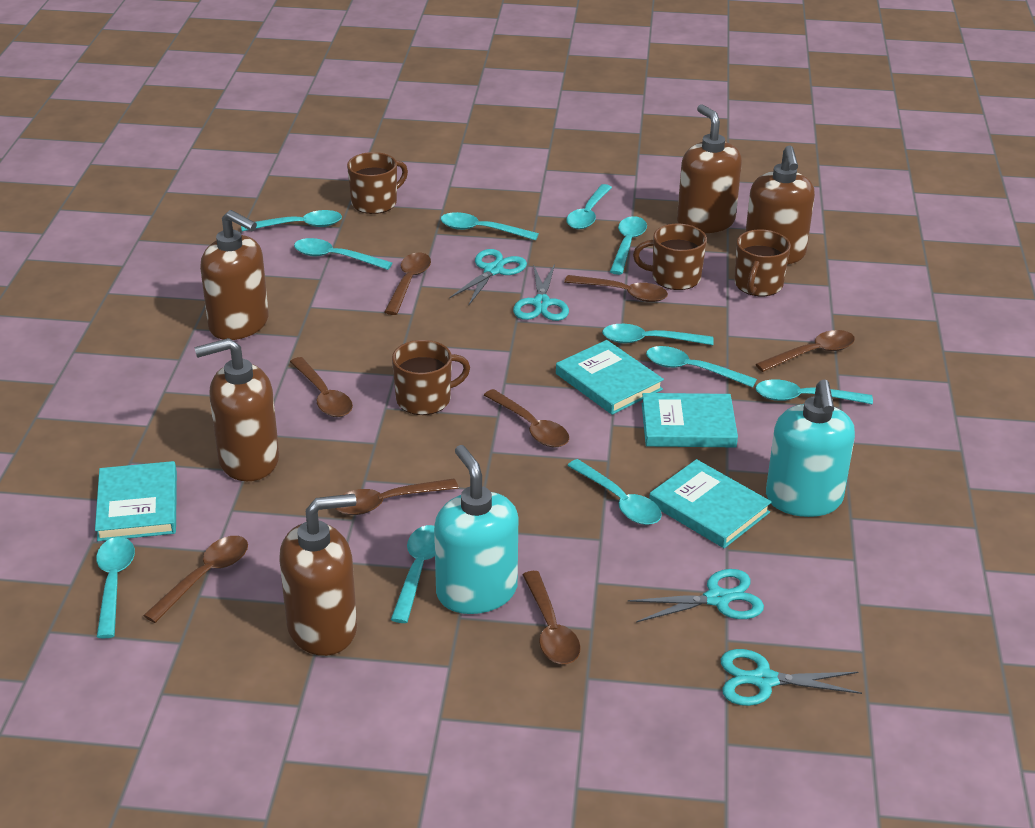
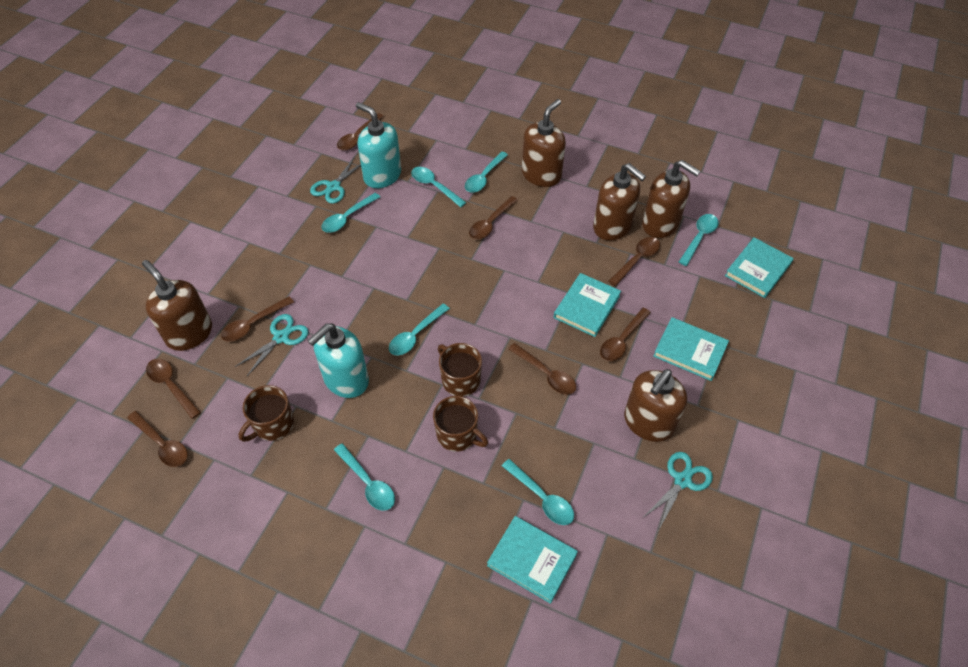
brown mug: [347,152,408,214] [392,340,470,415] [633,224,707,290] [734,229,791,296] = 4 -> [239,385,294,442] [433,396,488,452] [438,343,482,397] = 3
turquoise scissors: [449,249,527,305] [513,264,569,321] [628,569,764,623] [721,649,862,706] = 4 -> [235,314,309,376] [310,157,361,204] [644,452,713,529] = 3
turquoise spoon: [96,537,135,639] [241,210,342,232] [294,238,392,270] [391,525,435,623] [441,212,539,241] [566,184,612,229] [567,459,662,525] [602,324,714,345] [610,216,647,275] [646,346,757,388] [755,379,873,404] = 11 -> [321,193,380,233] [334,443,395,511] [389,304,450,356] [411,167,466,207] [465,151,508,193] [502,459,574,525] [679,214,718,266] = 7

